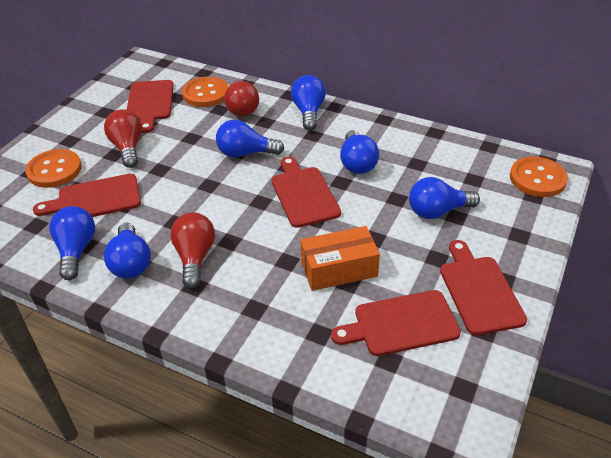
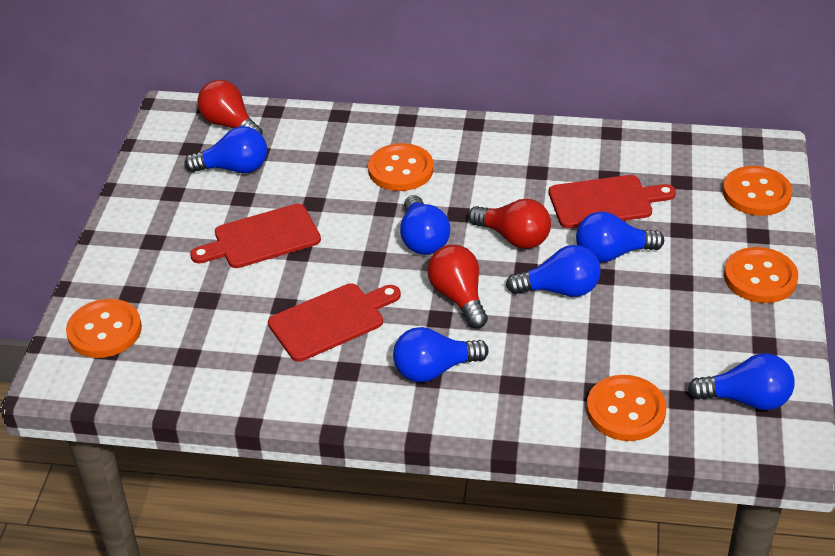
orange box: [301,226,380,291] = 1 -> none = 0
orange button: [25,149,82,188] [182,77,228,107] [510,157,568,197] = 3 -> [66,299,142,358] [368,143,433,191] [587,375,667,441] [723,166,792,216] [724,247,798,303] = 5
red cutting board: [33,174,141,217] [127,80,174,133] [271,156,341,228] [331,290,461,356] [440,240,527,335] = 5 -> [190,204,321,268] [268,284,401,362] [549,175,676,228] = 3

